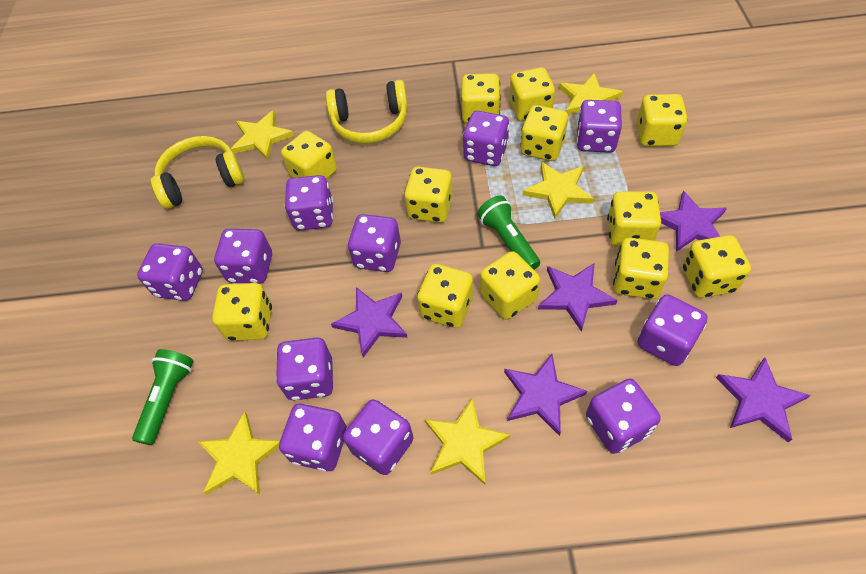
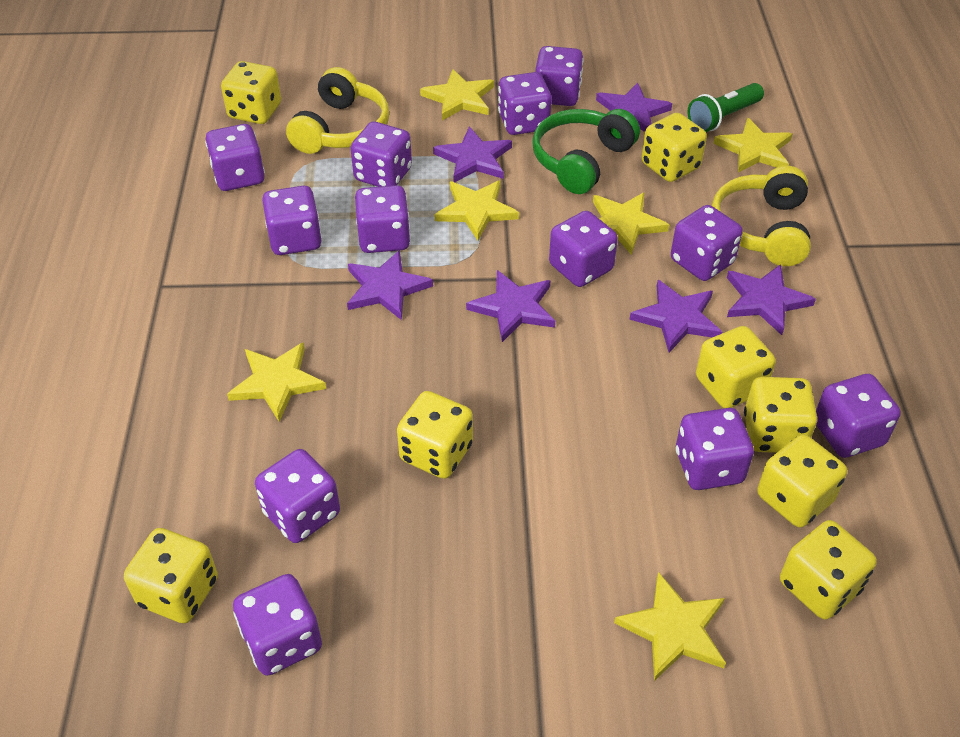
green flashlight: [132,349,193,445] [477,196,540,270] = 2 -> [688,83,764,132] = 1
green headphones: none = 0 -> [532,109,640,194] = 1
purple dice: [137,243,203,301] [214,229,272,284] [276,337,333,400] [279,403,347,471] [285,175,333,231] [343,399,414,475] [348,214,401,272] [463,111,509,166] [577,100,622,153] [586,379,661,454] [637,294,708,366] = 11 -> [205,124,265,191] [233,574,322,676] [255,449,340,543] [262,186,322,255] [351,122,412,187] [355,185,411,253] [498,72,551,135] [535,46,583,106] [549,211,618,287] [671,205,743,281] [676,408,754,490] [816,374,901,458] = 12
purple star: [331,287,408,358] [504,354,587,436] [538,263,618,332] [660,191,727,252] [716,358,811,442] = 5 -> [347,250,433,320] [433,126,512,182] [466,270,555,342] [596,83,672,132] [629,280,722,353] [727,264,816,335] = 6
yellow dice: [212,283,272,341] [281,131,337,179] [404,167,453,223] [417,264,473,328] [461,73,501,124] [480,251,540,319] [510,68,555,122] [520,105,568,161] [607,191,661,247] [613,238,669,299] [637,94,687,147] [682,235,751,298] = 12 -> [124,528,218,624] [221,61,281,124] [397,391,473,479] [642,113,707,182] [696,326,776,408] [744,377,818,453] [757,435,847,528] [780,520,877,620] = 8
yellow star: [197,411,280,495] [231,111,294,160] [425,398,510,485] [523,162,594,219] [559,73,623,114] = 5 -> [227,342,326,422] [420,69,494,120] [434,180,519,241] [593,193,669,255] [614,572,726,681] [713,118,792,173] = 6

